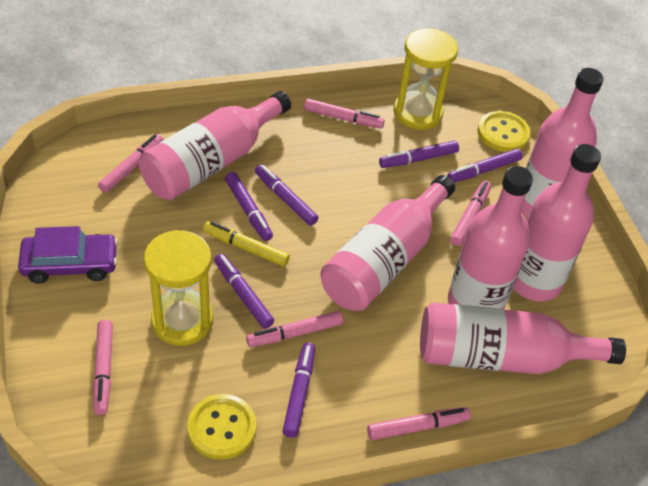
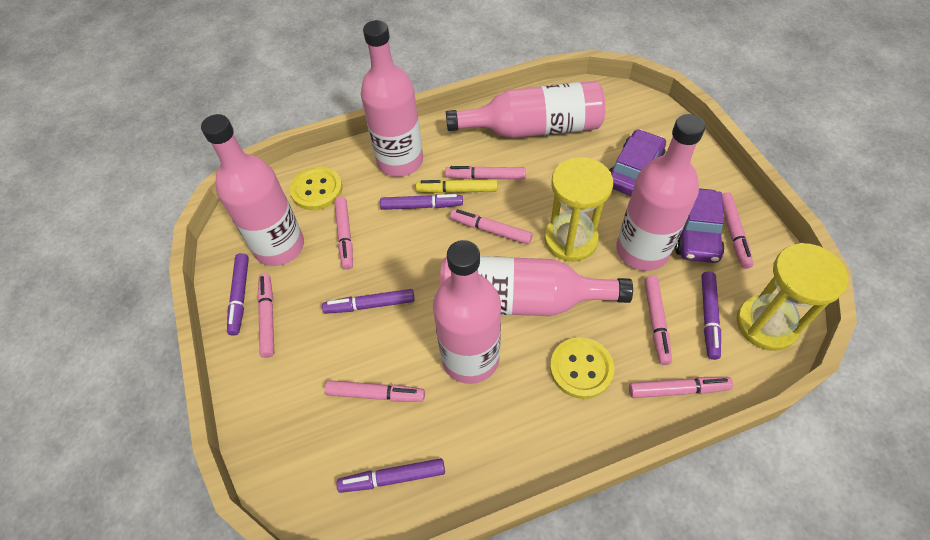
pink marker: [93,320,113,415] [98,134,163,193] [246,311,343,347] [304,99,385,129] [367,407,471,440] [450,181,491,246] = 6 -> [257,273,274,358] [325,380,425,402] [334,196,353,270] [445,166,526,180] [450,209,532,244] [629,377,733,398] [644,276,672,365] [722,192,754,269] = 8
purple car: [18,226,118,283] = 1 -> [609,129,666,196] [675,188,725,263] = 2
purple marker: [214,254,274,329] [225,172,273,241] [255,164,318,226] [283,343,315,438] [379,140,459,168] [447,148,523,182] = 6 -> [227,253,249,336] [322,289,415,314] [336,458,445,493] [380,194,463,210] [701,272,721,360] = 5

